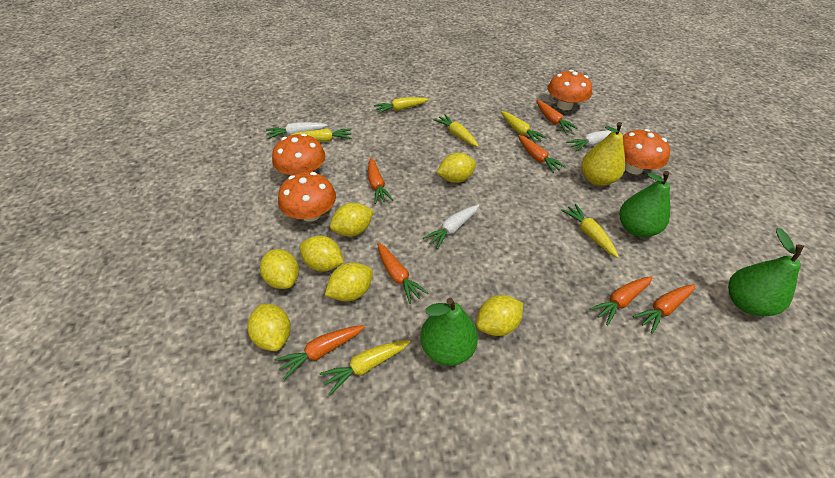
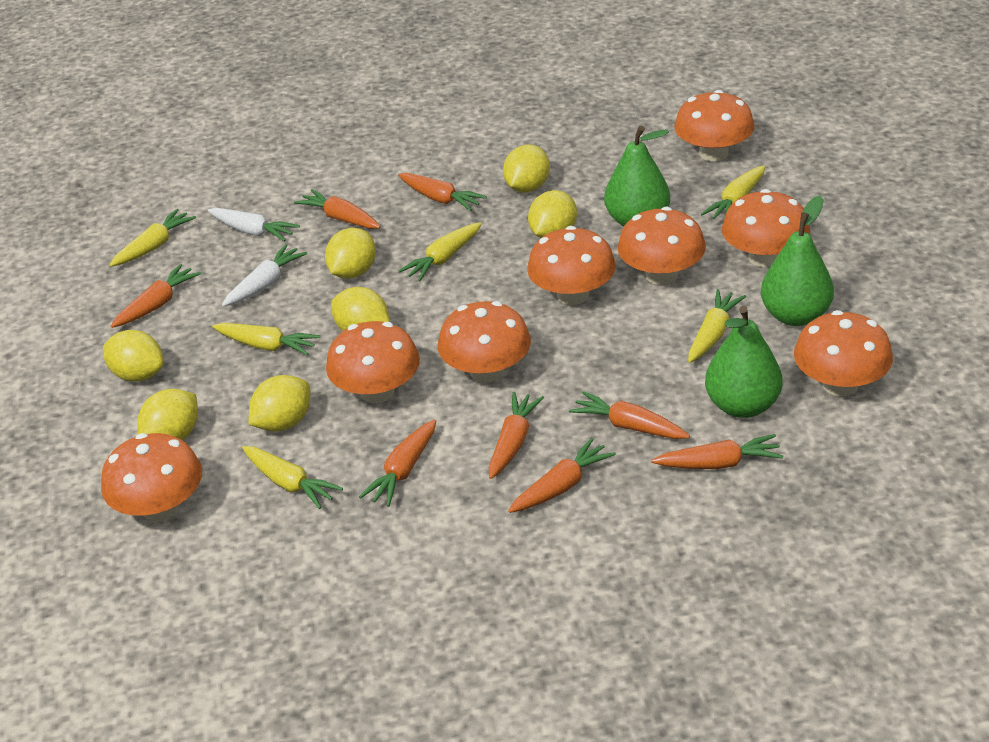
orange carrot: [275,325,365,380] [368,158,393,204] [377,243,428,304] [518,135,566,173] [537,100,578,133] [589,276,653,325] [633,284,696,334] = 7 -> [111,264,201,328] [294,189,381,229] [359,419,436,507] [398,173,487,211] [489,392,544,479] [508,438,616,513] [569,391,690,439] [651,434,783,469] = 8
orange mushroom: [272,133,326,175] [278,172,336,222] [548,70,592,110] [623,129,670,175] = 4 -> [101,433,202,521] [326,321,420,403] [438,301,531,383] [527,226,616,305] [618,207,706,285] [674,90,755,161] [722,189,810,267] [794,310,893,396] = 8
white carrot: [266,122,328,139] [423,205,479,249] [566,130,612,152] = 3 -> [208,208,300,242] [222,244,307,307] = 2
yellow pear: [581,122,625,186] = 1 -> none = 0

